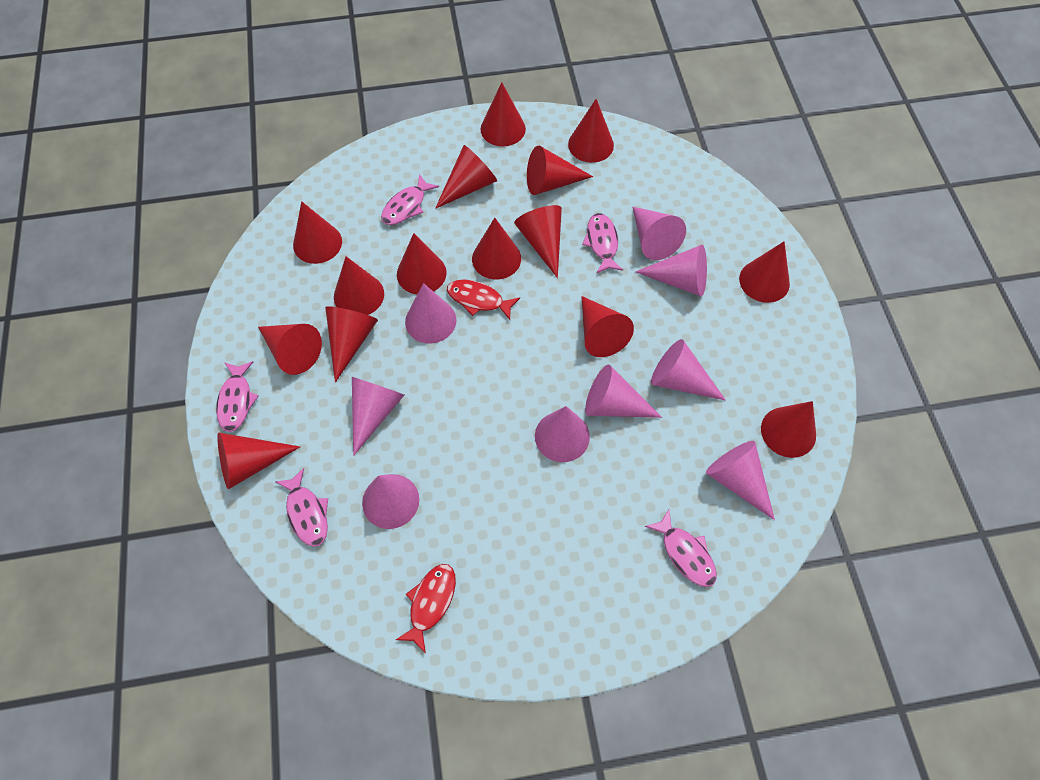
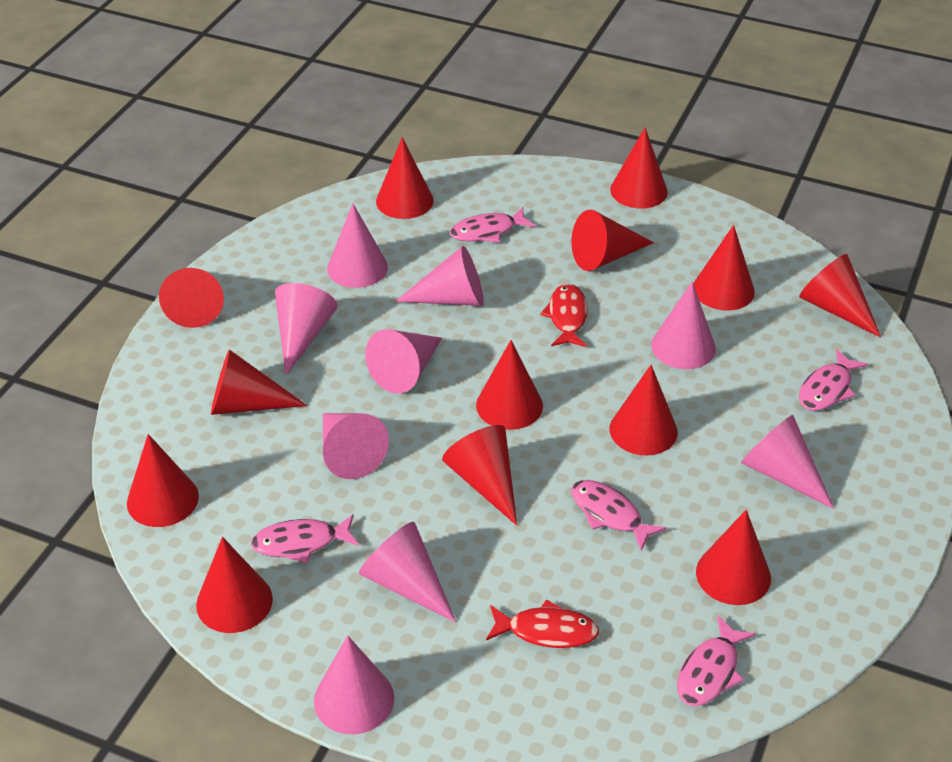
red cone: [217,433,300,489] [258,324,322,375] [293,201,342,264] [325,306,378,383] [334,256,384,315] [397,233,447,294] [435,145,497,209] [472,218,521,279] [480,82,526,147] [514,205,562,278] [527,146,593,195] [568,99,614,163] [581,296,634,357] [739,241,790,303] [761,401,816,458] = 15 -> [127,434,199,527] [159,268,224,328] [196,537,273,633] [211,349,307,415] [376,137,434,219] [442,425,517,526] [476,340,543,430] [571,210,654,271] [610,128,668,208] [610,365,678,455] [693,225,755,311] [696,510,771,605] [799,254,881,338] = 13

